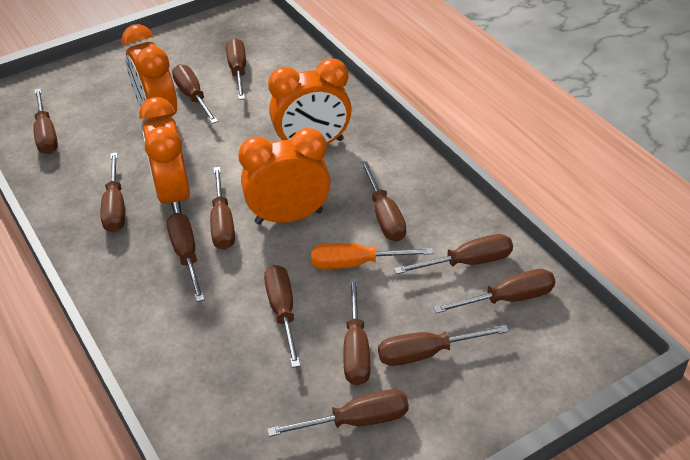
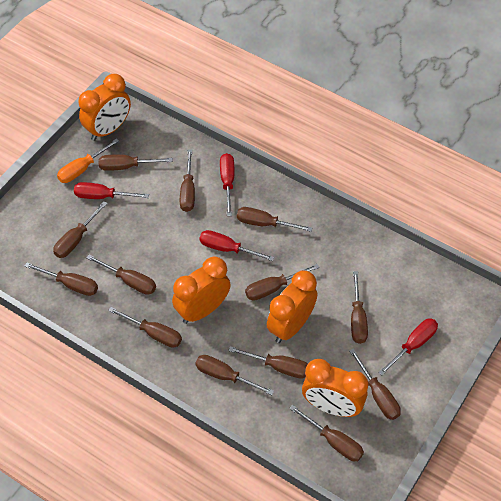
red screwdriver: none = 0 -> [74,182,149,199] [199,230,274,261] [220,153,234,216] [378,319,438,376] = 4

